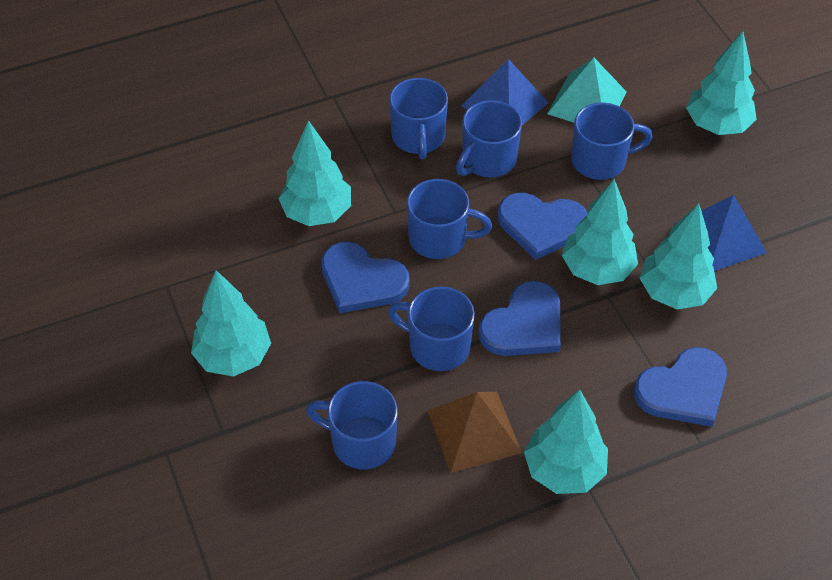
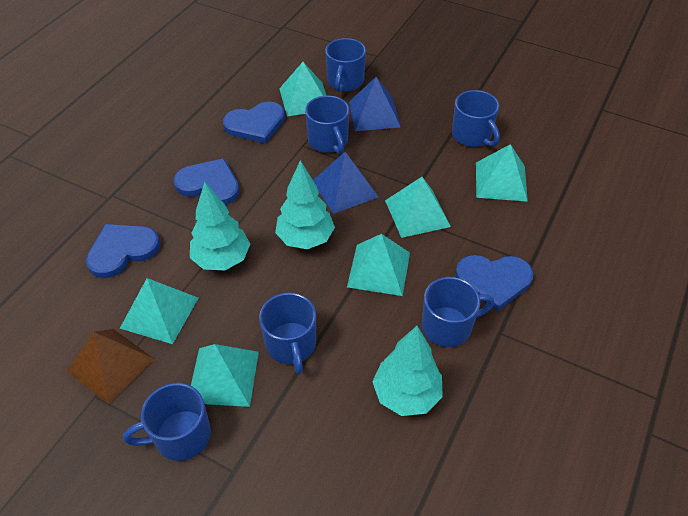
turquoise pyramid: [547,58,627,123] = 1 -> [120,278,198,344] [191,344,259,407] [279,62,327,116] [347,234,410,296] [385,177,451,238] [476,144,528,202] = 6
turquoise tree: [191,270,271,377] [278,120,351,226] [524,389,608,494] [562,179,638,285] [640,203,717,309] [686,31,757,135] = 6 -> [190,182,250,270] [275,160,335,249] [372,326,443,416] = 3

